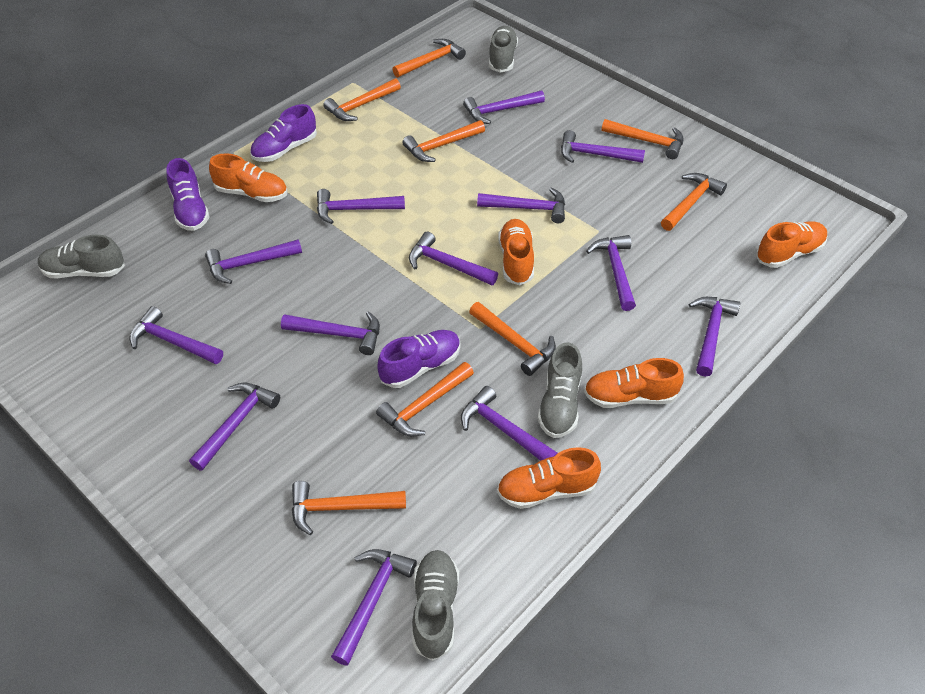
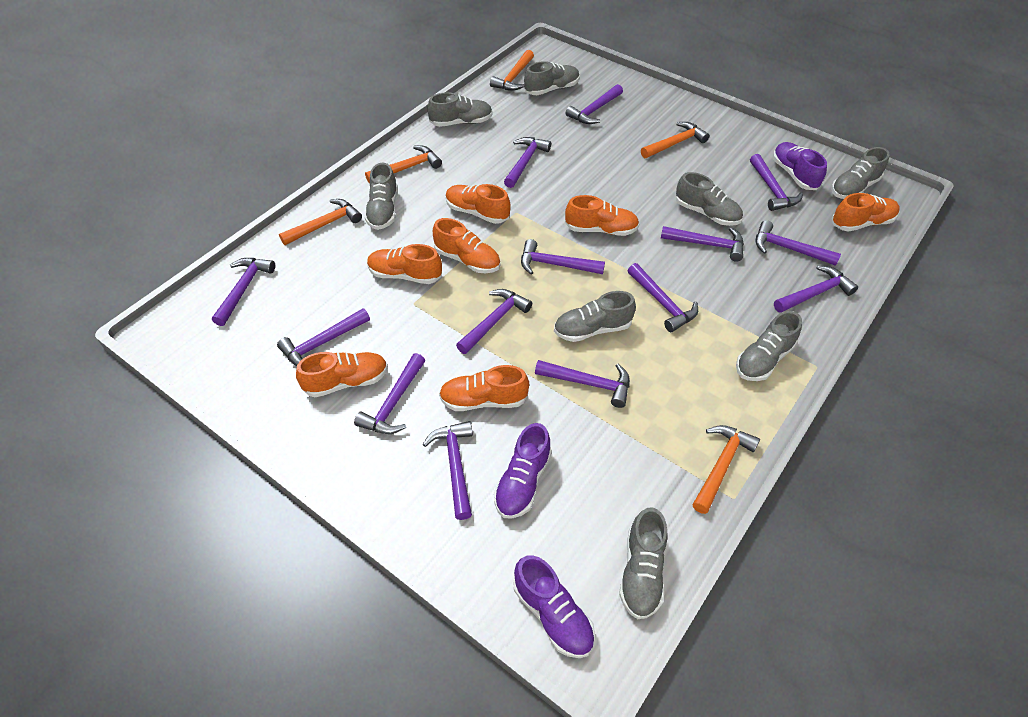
grey shoe: [38,235,125,278] [412,550,459,661] [489,26,518,73] [537,342,582,438] = 4 -> [364,162,398,230] [427,92,493,127] [524,61,580,95] [554,291,636,342] [619,507,668,619] [676,172,743,226] [736,311,802,381] [831,147,889,199] = 8
orange hammer: [292,481,406,535] [323,78,401,121] [376,362,474,437] [392,39,466,78] [402,120,485,162] [469,302,556,376] [601,119,684,159] [661,173,727,231] = 8 -> [279,199,362,245] [365,145,442,183] [490,50,534,91] [641,122,710,158] [692,425,760,514] = 5
orange shoe: [209,153,287,202] [497,447,601,509] [498,219,534,285] [584,358,684,408] [756,221,828,268] = 5 -> [296,352,388,397] [367,244,442,284] [433,218,500,273] [439,365,529,411] [446,184,511,224] [565,195,639,236] [832,193,900,232] = 7
purple hammer: [130,306,223,364] [189,382,280,471] [205,239,302,284] [281,311,380,355] [317,189,405,224] [331,549,417,666] [409,232,498,285] [461,386,558,461] [463,90,545,124] [477,188,565,223] [561,130,645,163] [586,235,636,311] [689,297,740,377] = 13 -> [212,258,275,326] [277,308,370,366] [354,353,425,434] [423,421,473,520] [456,289,532,354] [504,137,551,188] [521,239,605,275] [535,360,630,408] [565,84,623,124] [628,263,698,332] [661,226,744,262] [750,154,803,211] [756,220,841,266] [774,266,858,313] = 14

